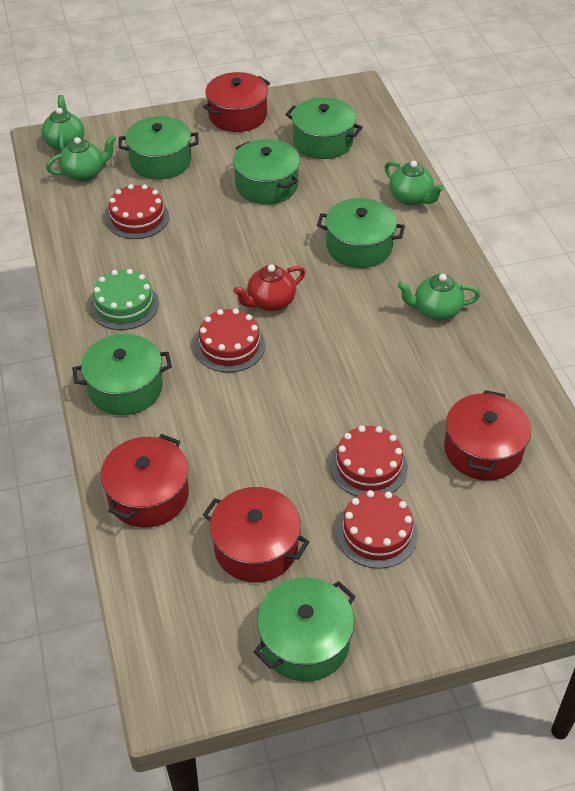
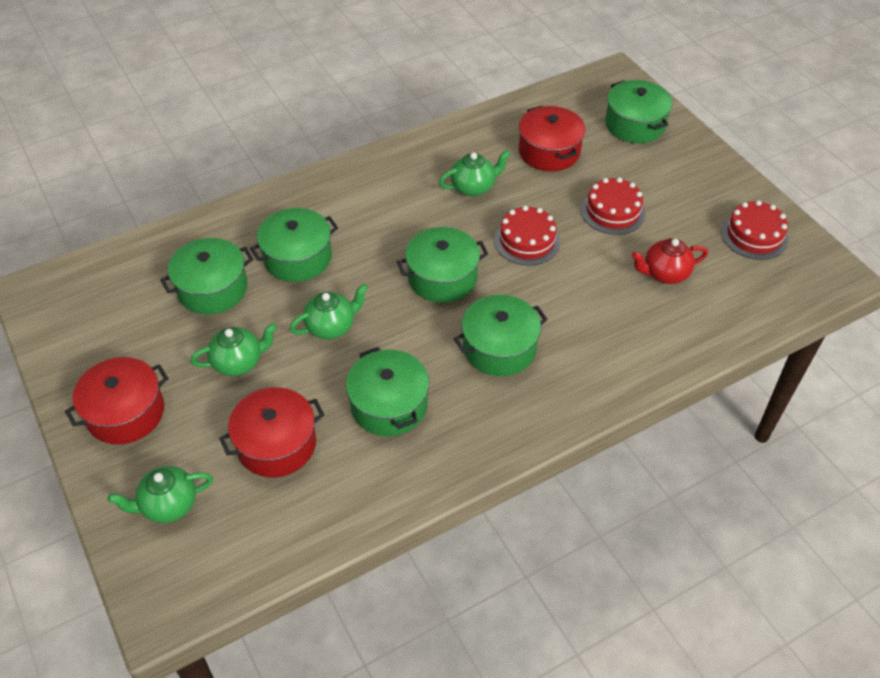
green cake: [90,269,159,330] = 1 -> none = 0
red cake: [106,184,169,239] [194,308,265,373] [330,426,408,496] [336,490,418,569] = 4 -> [494,206,560,265] [581,177,646,235] [721,200,788,260] = 3
red pot: [100,434,189,528] [203,72,270,132] [203,487,309,582] [444,390,531,480] = 4 -> [65,357,169,445] [219,387,325,477] [519,106,585,171] = 3

